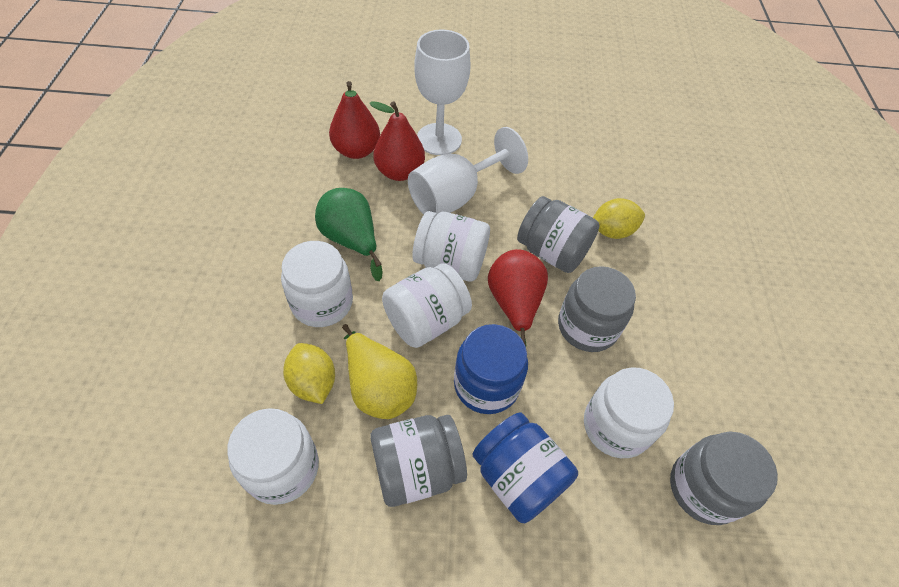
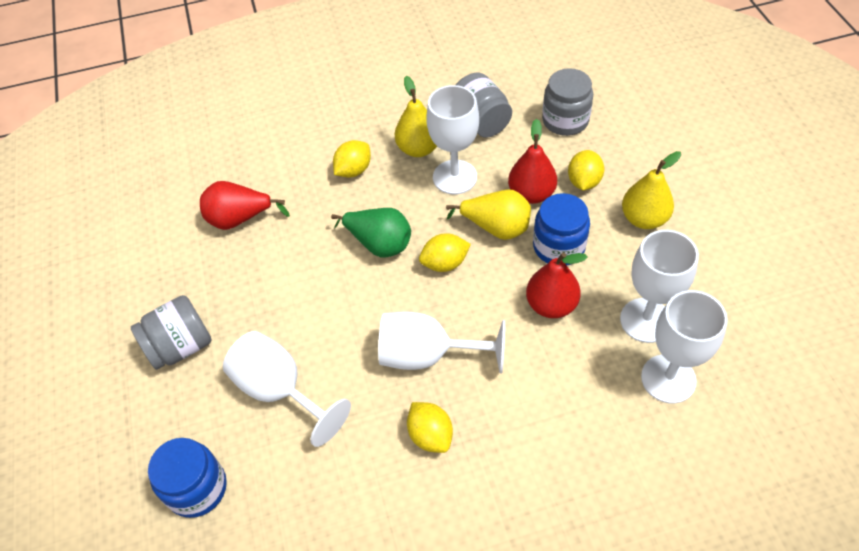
grey jar: [370,415,467,507] [517,196,599,273] [558,266,636,352] [670,432,778,525] = 4 -> [131,295,212,370] [456,73,512,138] [542,68,593,136] = 3
white goblet: [408,127,528,215] [414,30,471,155] = 2 -> [223,331,351,447] [378,311,505,373] [426,85,479,194] [620,230,699,343] [641,290,728,404] = 5
white jar: [227,408,319,505] [281,241,353,327] [382,263,472,348] [412,211,490,282] [584,367,674,458] = 5 -> none = 0
yellow lemon: [283,343,335,404] [593,198,645,239] = 2 -> [333,140,371,178] [407,402,453,453] [419,233,471,272] [568,150,604,190] = 4
yellow pear: [342,324,417,419] = 1 -> [395,76,437,157] [446,189,531,240] [622,151,681,229] = 3

